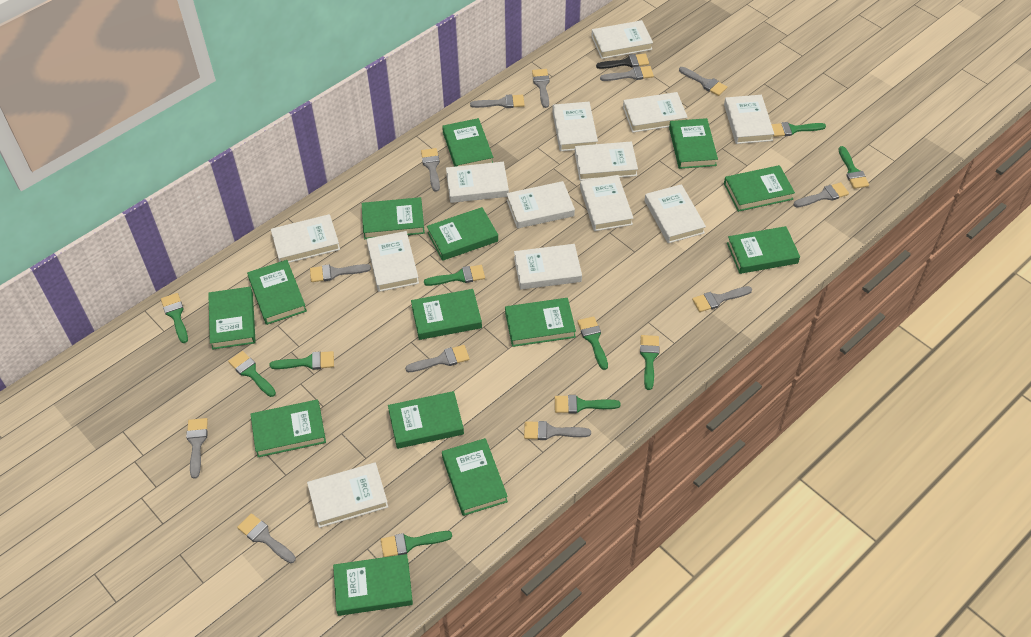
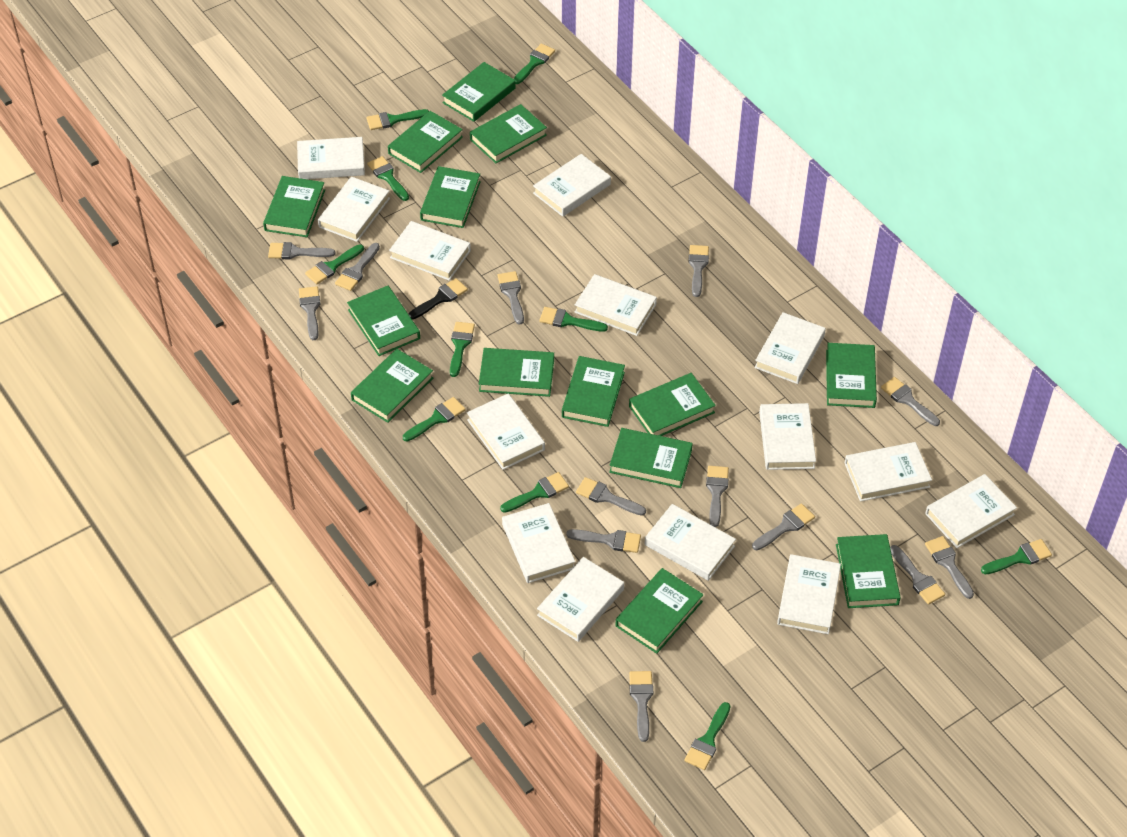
grey brush: [186,418,208,479] [237,513,296,563] [310,264,371,282] [405,345,470,372] [421,148,440,192] [470,94,525,108] [524,421,591,440] [532,69,550,108] [600,66,654,81] [679,67,727,96] [692,286,752,312] [794,182,849,207] = 12 -> [268,242,335,259] [299,286,320,340] [335,243,380,291] [497,271,524,324] [566,529,641,553] [576,477,646,516] [629,671,653,742] [688,245,709,297] [706,466,729,527] [752,503,815,550] [881,377,940,426] [890,545,945,605] [925,536,974,599] = 13
white book: [271,214,340,263] [307,462,388,528] [367,231,419,292] [446,162,509,203] [507,181,575,229] [514,244,582,289] [552,102,598,151] [575,141,638,181] [580,175,633,231] [591,20,653,59] [623,92,688,133] [645,184,706,243] [724,95,774,144] = 13 -> [297,137,365,179] [318,177,390,242] [389,221,471,281] [467,393,545,470] [502,503,575,583] [533,154,611,217] [537,557,624,642] [574,274,657,336] [645,504,736,581] [754,312,826,384] [759,403,816,470] [777,554,841,634] [845,442,932,502] [925,474,1017,548] = 14

